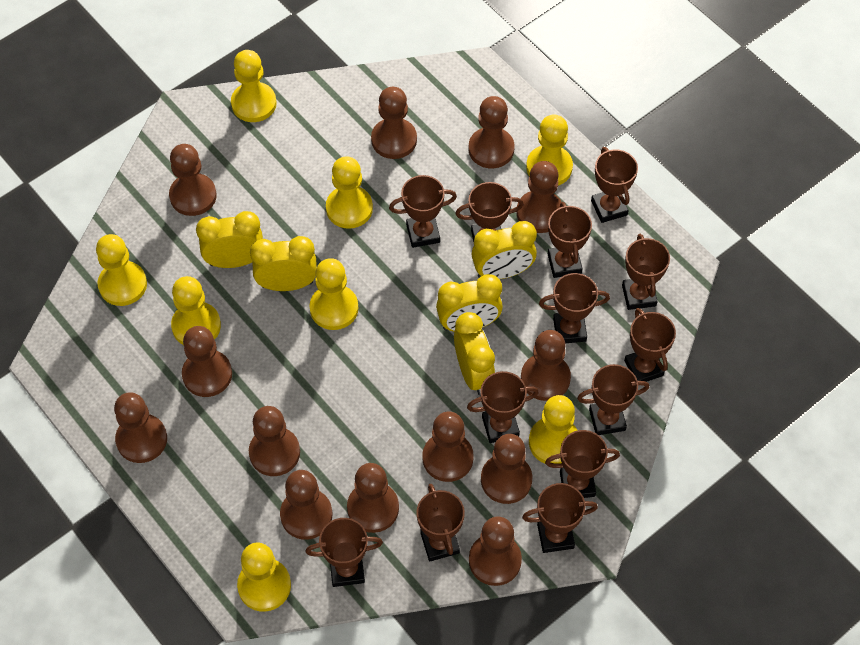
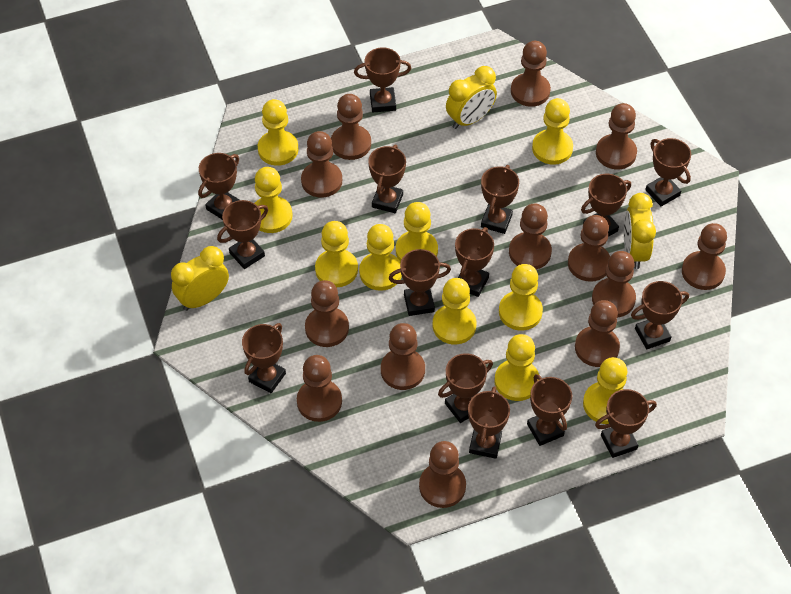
brown trophy: [305,518,383,587] [389,175,457,248] [416,484,465,561] [455,182,524,242] [467,371,539,443] [522,483,598,553] [539,273,610,343] [545,430,620,498] [548,202,592,278] [577,364,649,435] [591,147,638,223] [622,234,670,310] [624,308,676,382] = 13 -> [198,153,239,220] [217,200,268,269] [242,323,286,393] [354,48,411,112] [368,145,406,213] [389,249,451,316] [438,353,493,423] [455,227,494,297] [468,386,510,459] [481,165,519,234] [527,374,572,446] [581,174,631,237] [595,389,657,458] [631,281,689,349] [645,138,691,207] = 15
yellow clock: [196,211,263,268] [250,236,317,291] [436,274,503,332] [454,312,495,395] [471,221,537,279] = 5 -> [171,246,229,311] [446,66,497,129] [624,193,656,269] = 3
yellow pawn: [96,234,147,306] [171,276,221,345] [231,50,277,122] [237,543,291,611] [309,258,358,330] [326,156,373,229] [526,115,573,186] [529,395,578,464] = 8 -> [255,167,293,233] [258,99,298,166] [315,221,358,287] [359,224,402,291] [396,202,438,262] [433,278,476,345] [494,334,539,401] [499,264,543,331] [532,98,573,165] [583,357,627,424] = 10

